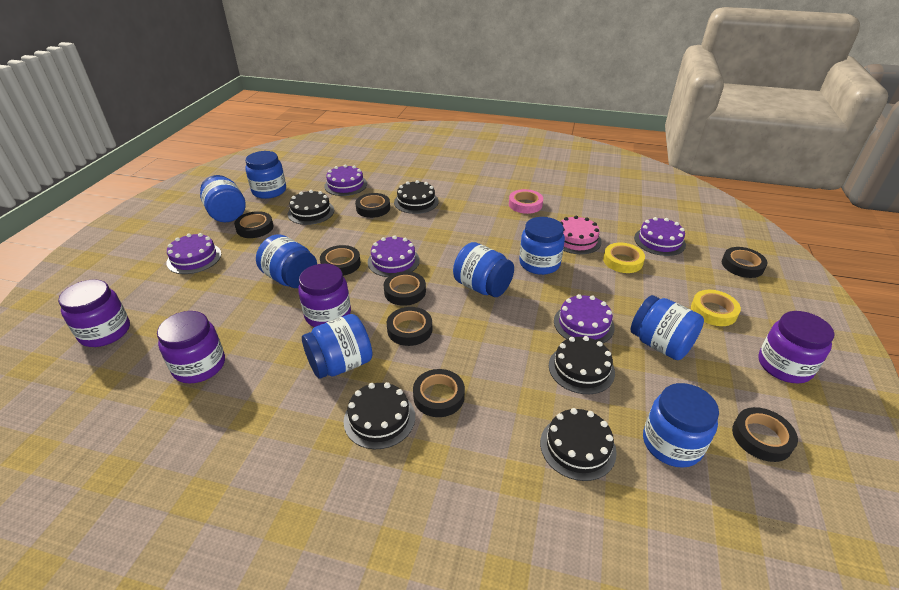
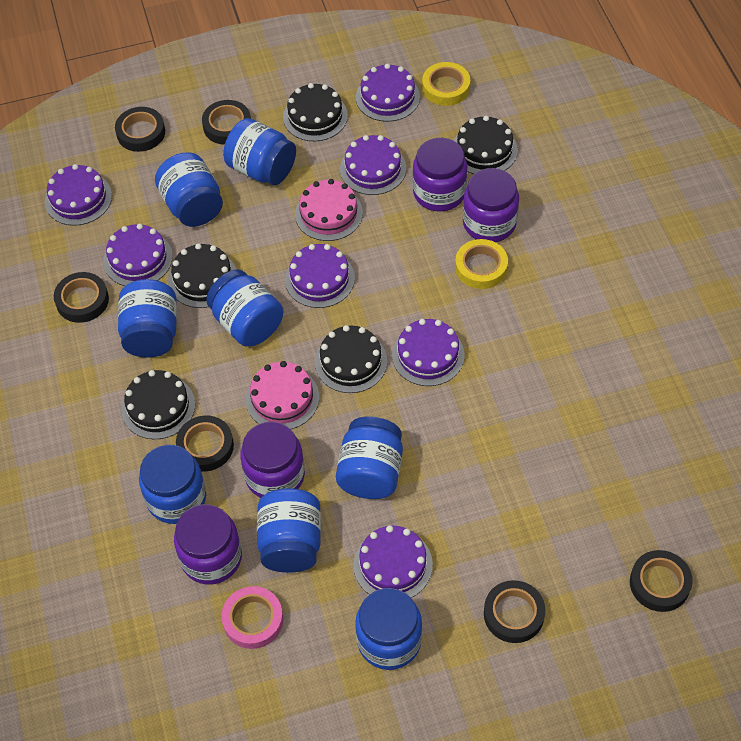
black tape: [234,211,273,238] [320,245,361,276] [355,193,390,218] [384,271,426,306] [387,307,432,346] [413,369,465,417] [722,247,768,278] [732,407,798,462] = 8 -> [54,272,109,323] [115,107,165,152] [176,416,234,471] [202,100,251,145] [484,580,545,643] [630,550,693,612] = 6
pink cake: [560,216,602,254] = 1 -> [246,361,319,429] [295,179,363,241] = 2
purple cake: [166,233,221,274] [324,165,367,196] [368,235,420,277] [554,294,615,343] [634,217,686,256] = 5 -> [45,164,112,226] [104,224,173,286] [285,244,355,308] [340,135,406,195] [353,525,433,598] [356,64,420,122] [392,319,465,386] = 7

